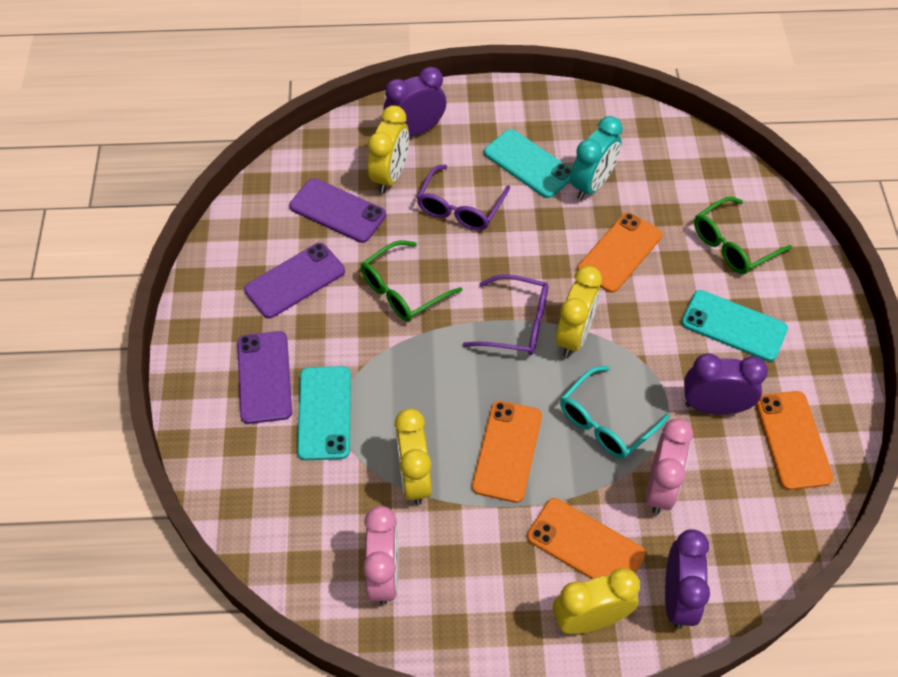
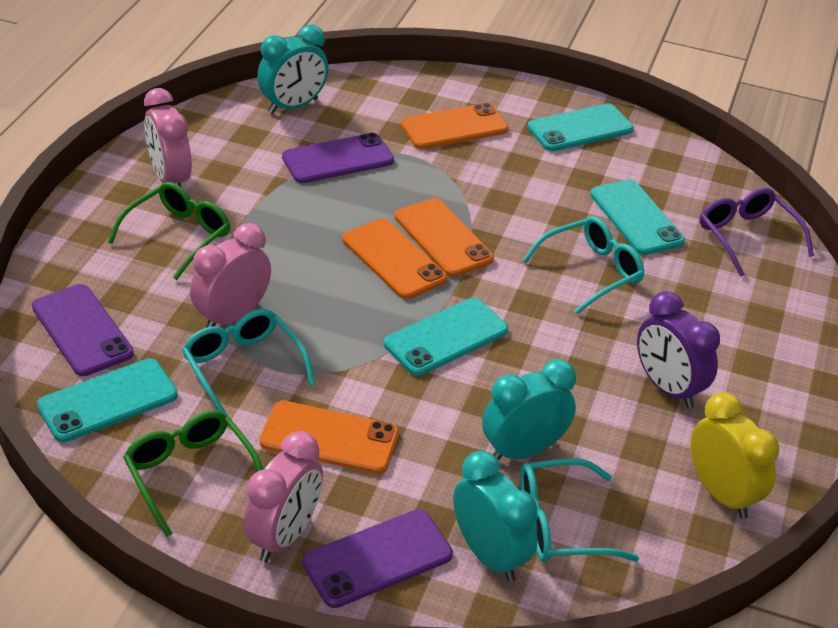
pink clock: [363,506,399,605] [646,419,693,514] = 2 -> [144,88,192,187] [190,223,271,328] [243,431,323,562] = 3
purple clock: [383,67,446,137] [665,529,710,628] [684,353,768,415] = 3 -> [637,291,720,408] = 1
purple glasses: [417,165,510,231] [463,274,548,355] = 2 -> [700,188,814,277] = 1
turquoise clock: [570,116,623,200] = 1 -> [257,25,328,114] [453,451,537,582] [482,359,576,460] = 3
turquoise glasses: [560,366,670,459] = 1 -> [182,309,316,415] [520,458,639,562] [522,216,645,314] = 3
turquoise phone: [297,366,351,460] [484,129,572,198] [681,290,788,362] = 3 -> [37,358,178,442] [384,298,508,376] [527,103,634,151] [590,179,685,255] = 4
yellow clock: [368,105,409,193] [395,408,432,505] [553,568,640,634] [556,266,602,357] = 4 -> [691,392,779,519] = 1

